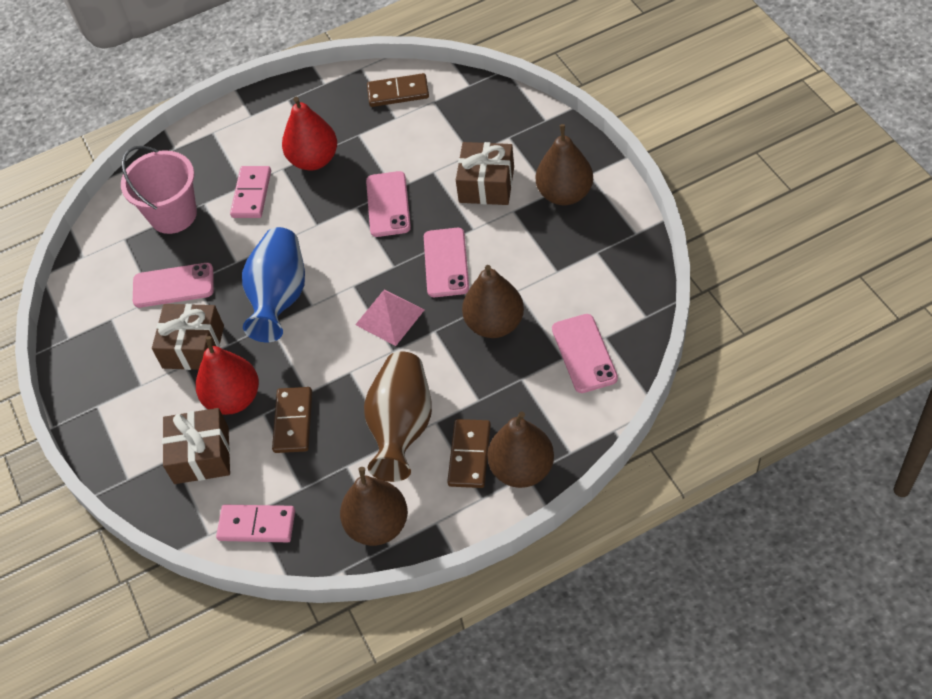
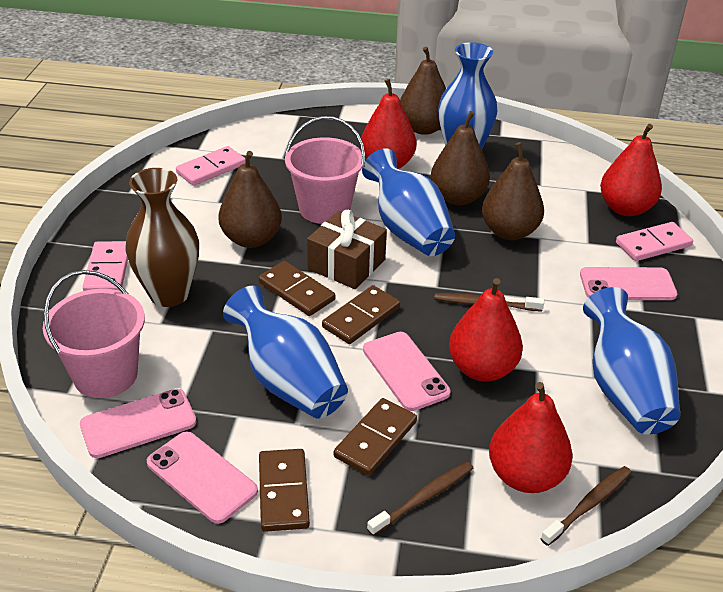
blue vase: [242,227,305,342] = 1 -> [223,286,348,419] [362,148,455,256] [438,42,497,149] [583,287,680,434] = 4
brown domino: [272,387,312,453] [367,73,429,107] [447,419,491,488] = 3 -> [258,261,335,316] [259,449,310,532] [322,285,400,344] [334,398,417,476] = 4
brown gift: [152,304,224,370] [162,408,230,484] [456,142,514,205] = 3 -> [307,210,387,289] = 1
brown toothbrush: none = 0 -> [367,462,473,536] [434,293,544,312] [541,466,632,546] = 3
pink bucket: [121,146,197,234] = 1 -> [43,270,145,398] [285,116,365,224] = 2
pink domino: [216,505,295,542] [230,166,271,218] = 2 -> [83,241,128,291] [176,146,246,186] [616,222,693,261] = 3
pink pyramid: [355,289,424,346] = 1 -> none = 0
red pear: [196,336,259,415] [282,97,337,170] = 2 -> [361,79,416,169] [449,278,523,382] [489,382,573,493] [600,124,662,216] = 4

